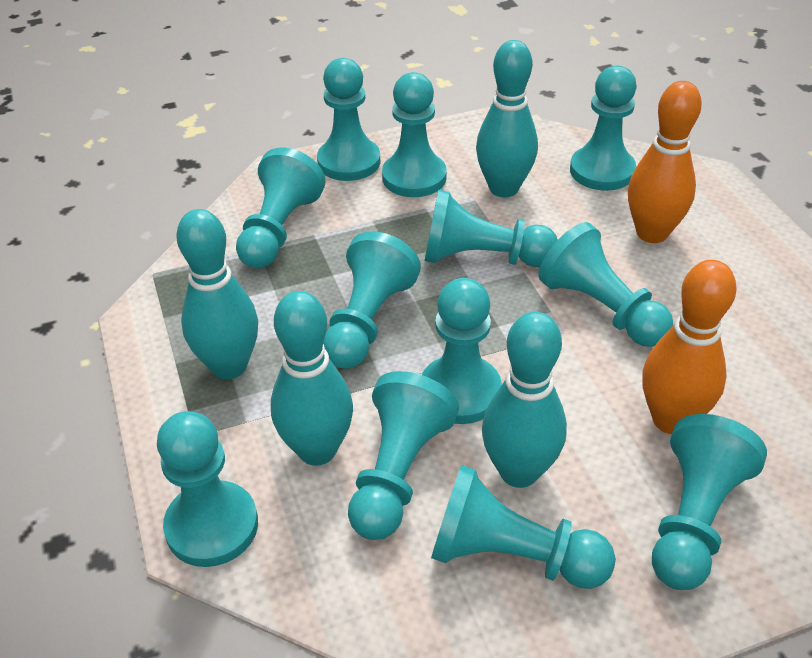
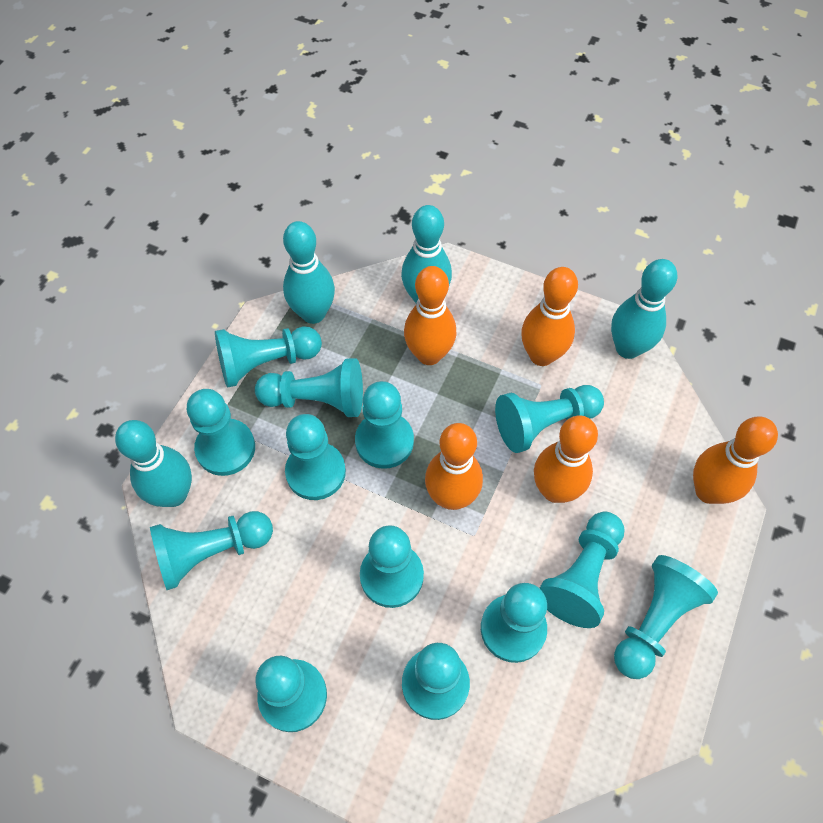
orange bowling pin: [628,81,702,243] [642,260,737,434] = 2 -> [404,266,456,365] [425,423,483,510] [521,267,578,366] [534,416,598,503] [693,417,778,504] = 5
turquoise pawn: [157,411,258,567] [236,147,325,268] [317,58,380,181] [323,231,421,369] [348,371,459,540] [382,72,447,197] [422,278,502,424] [425,190,558,267] [431,465,616,589] [538,222,673,347] [570,66,637,191] [652,414,767,590] = 12 -> [150,511,273,590] [187,389,255,476] [215,326,322,388] [255,358,363,417] [255,656,327,732] [285,414,346,500] [355,381,414,469] [360,525,424,608] [402,643,470,720] [481,583,547,663] [495,385,604,453] [539,511,625,628] [614,555,718,679] = 13

